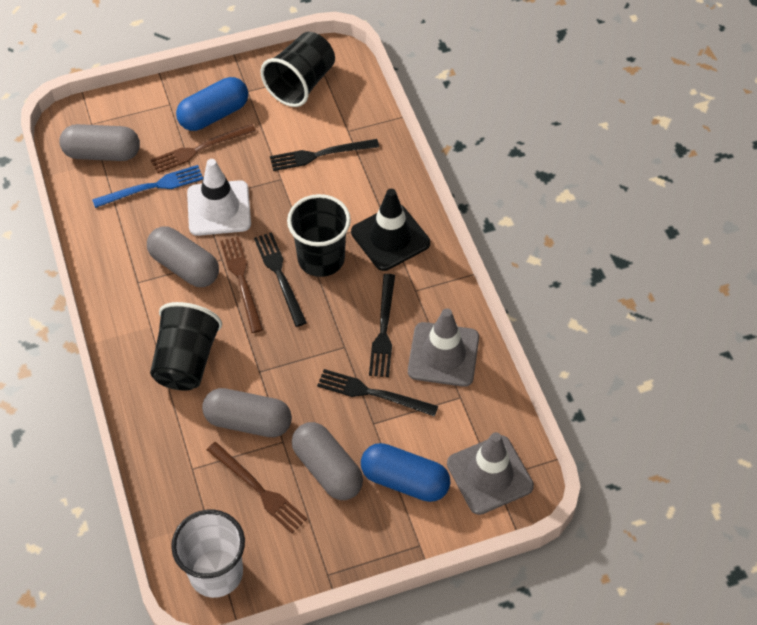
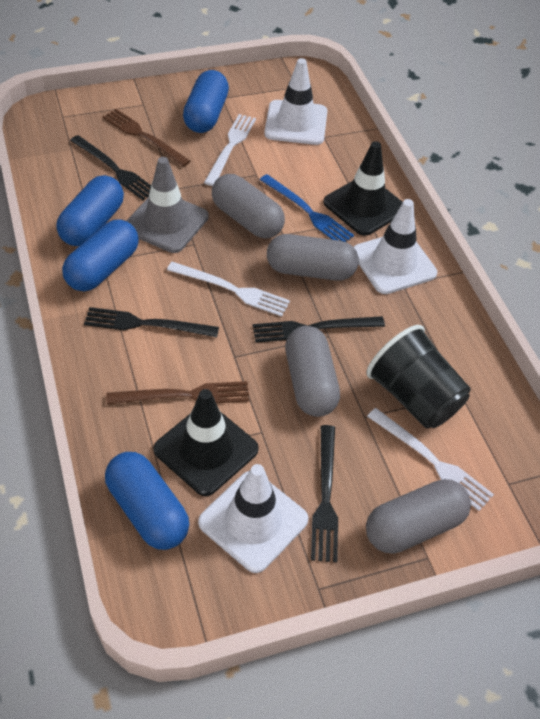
black cup: [150,302,222,391] [261,32,335,107] [287,194,351,277] = 3 -> [366,325,471,428] = 1
black traffic cone: [351,189,430,271] = 1 -> [153,389,259,496] [323,141,403,236] = 2
blue capsule: [176,77,248,131] [361,443,450,502] = 2 -> [56,175,124,246] [62,219,139,291] [105,452,189,550] [183,70,229,133] = 4
brown fork: [151,124,256,173] [207,442,307,534] [220,236,263,333] = 3 -> [103,109,191,167] [106,381,249,405] = 2
grey traffic cone: [408,308,479,387] [447,432,534,515] = 2 -> [127,157,209,253] = 1
white cup: [171,509,245,598] = 1 -> none = 0
white fork: none = 0 -> [167,262,290,317] [204,114,256,186] [367,408,494,511] = 3
white traffic cone: [187,159,251,236] = 1 -> [198,464,308,573] [264,58,327,145] [354,199,437,294] = 3

